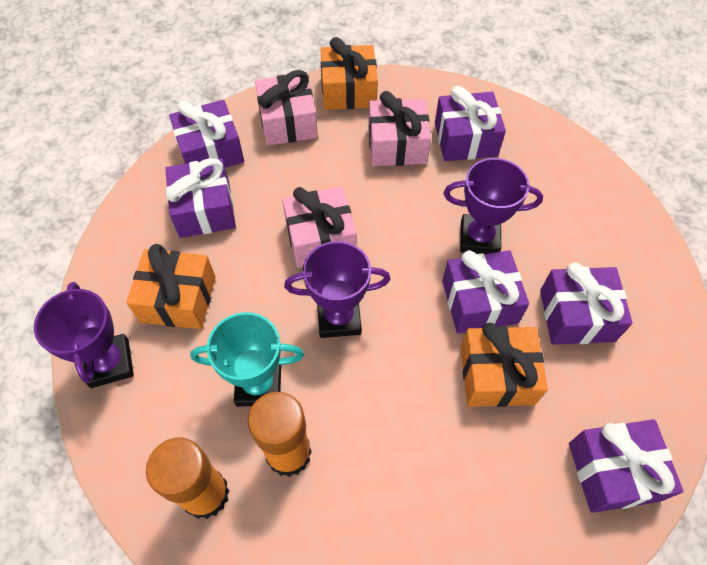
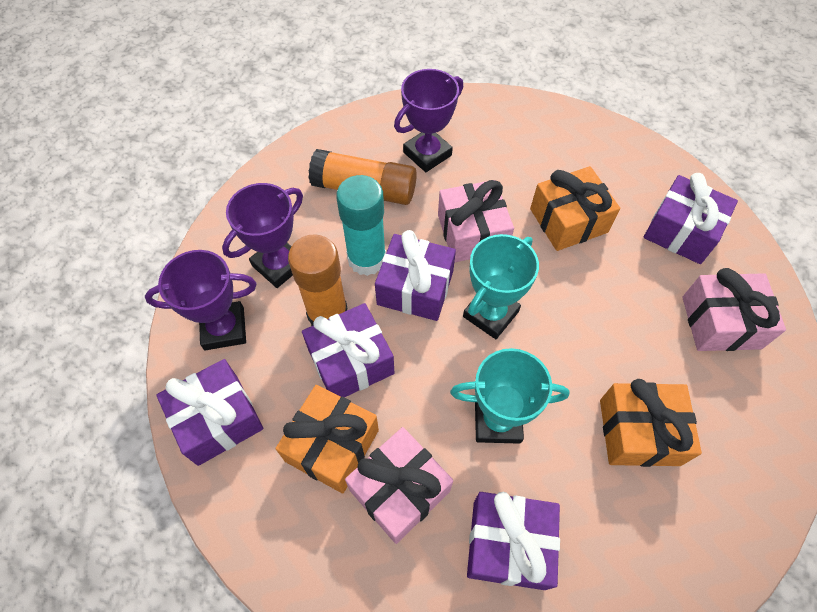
purple gift: [165,158,236,238] [169,100,244,168] [435,86,506,161] [442,250,529,333] [540,262,632,345] [569,419,683,513] = 6 -> [156,359,263,466] [302,303,394,397] [375,230,456,321] [467,492,560,590] [644,173,738,264] = 5
turquoise glue stick: none = 0 -> [336,175,386,276] = 1
turquoise trophy: [190,312,304,407] = 1 -> [450,348,570,444] [463,234,539,339] = 2

